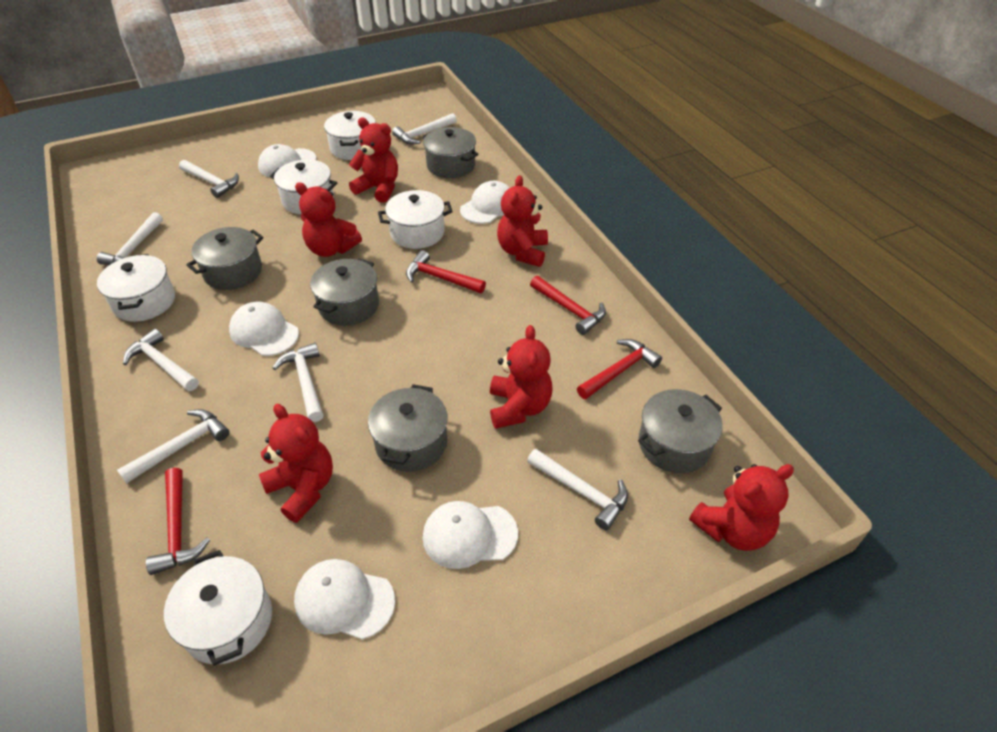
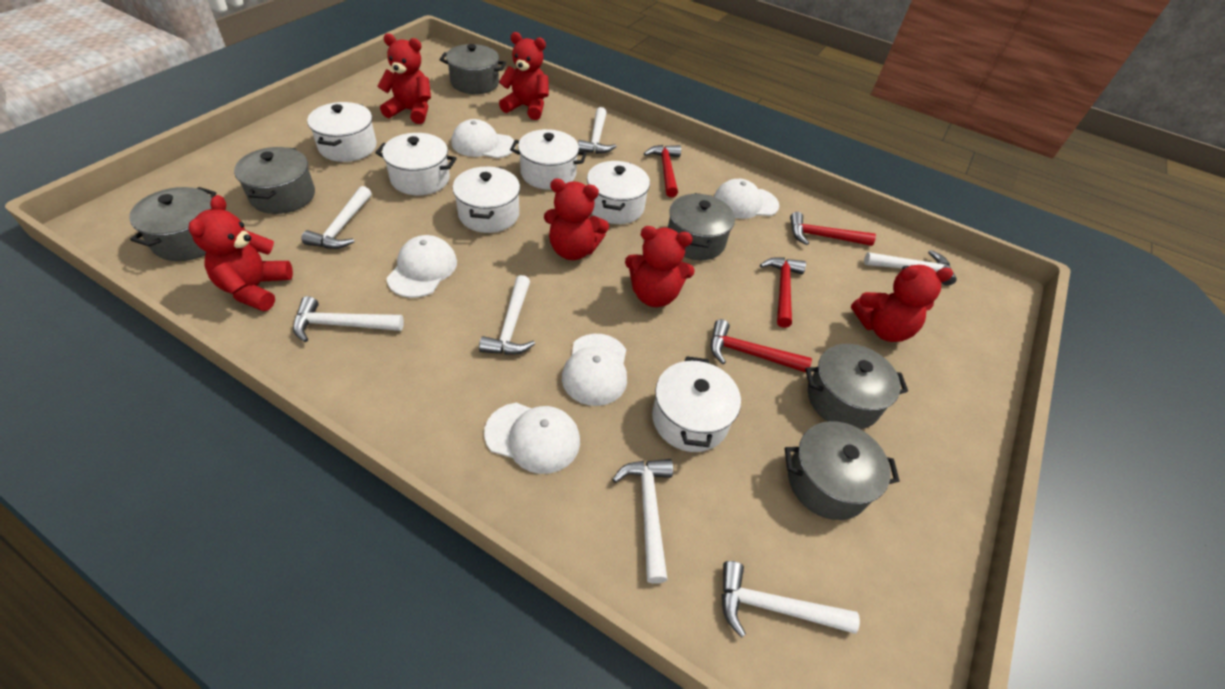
grey pot: [186,227,263,290] [310,258,379,326] [368,384,448,472] [422,127,478,178] [638,389,723,473] = 5 -> [129,187,217,261] [234,147,315,214] [440,44,506,94] [668,193,735,260] [785,421,900,520] [805,344,908,429] = 6
white pot: [97,254,175,322] [164,550,272,666] [270,160,337,214] [324,111,376,160] [378,190,453,249] = 5 -> [307,102,377,162] [375,133,457,195] [453,166,520,233] [510,129,587,190] [587,161,650,224] [652,356,741,452] = 6

